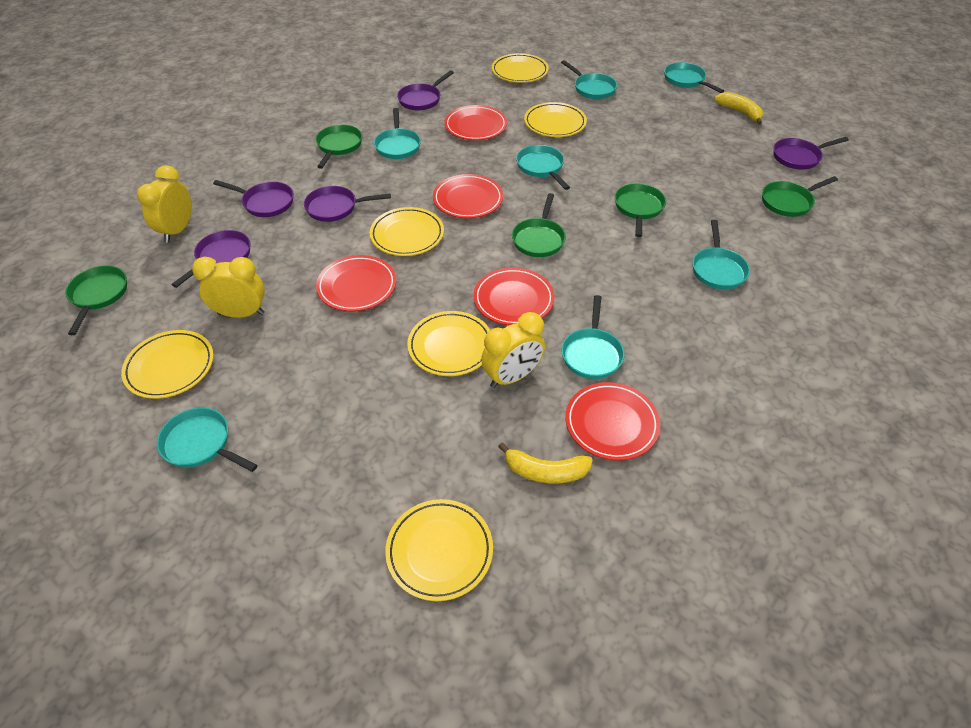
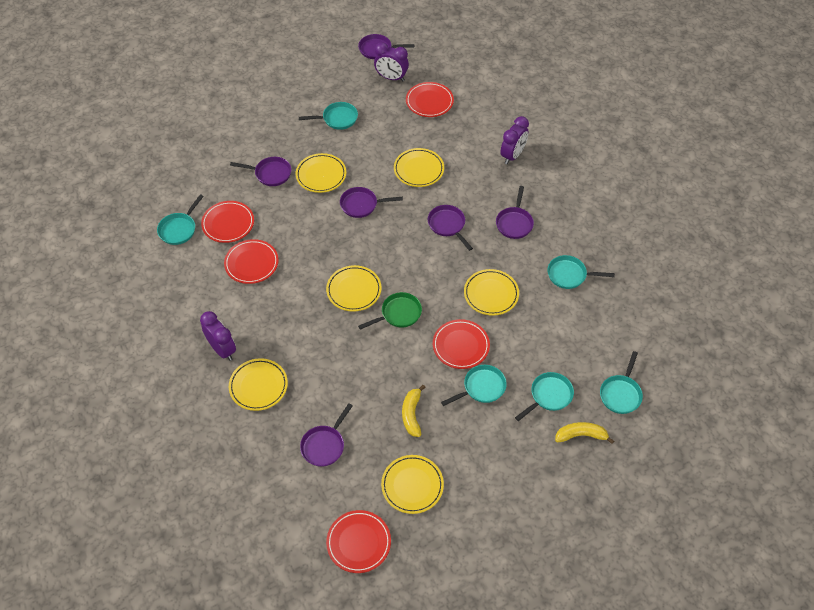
green pan: [65,266,127,335] [315,125,362,169] [512,193,566,257] [615,183,666,237] [762,176,838,217] = 5 -> [358,292,422,330] = 1
purple clock: none = 0 -> [200,311,236,361] [374,42,409,81] [500,116,529,164] = 3
purple pan: [171,230,251,288] [213,180,294,217] [304,186,391,222] [397,70,454,111] [773,137,849,170] = 5 -> [230,157,291,186] [300,403,353,467] [340,187,403,218] [358,34,414,59] [428,205,473,251] [496,186,534,239] = 6
turquoise pan: [157,407,258,472] [374,108,421,159] [516,145,570,190] [561,60,617,99] [562,295,625,379] [664,62,724,93] [692,220,750,290] = 7 -> [157,194,204,245] [299,102,358,130] [441,365,507,406] [515,372,574,421] [547,255,615,289] [600,351,643,414] = 6
yellow clock: [137,165,192,243] [192,257,265,318] [481,312,545,388] = 3 -> none = 0

